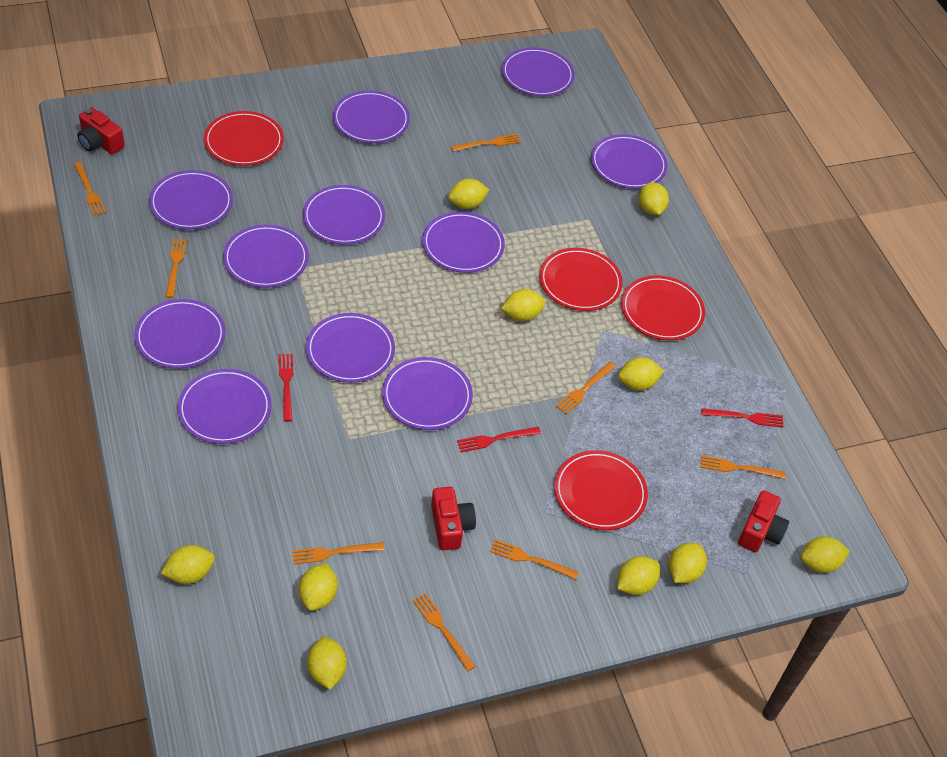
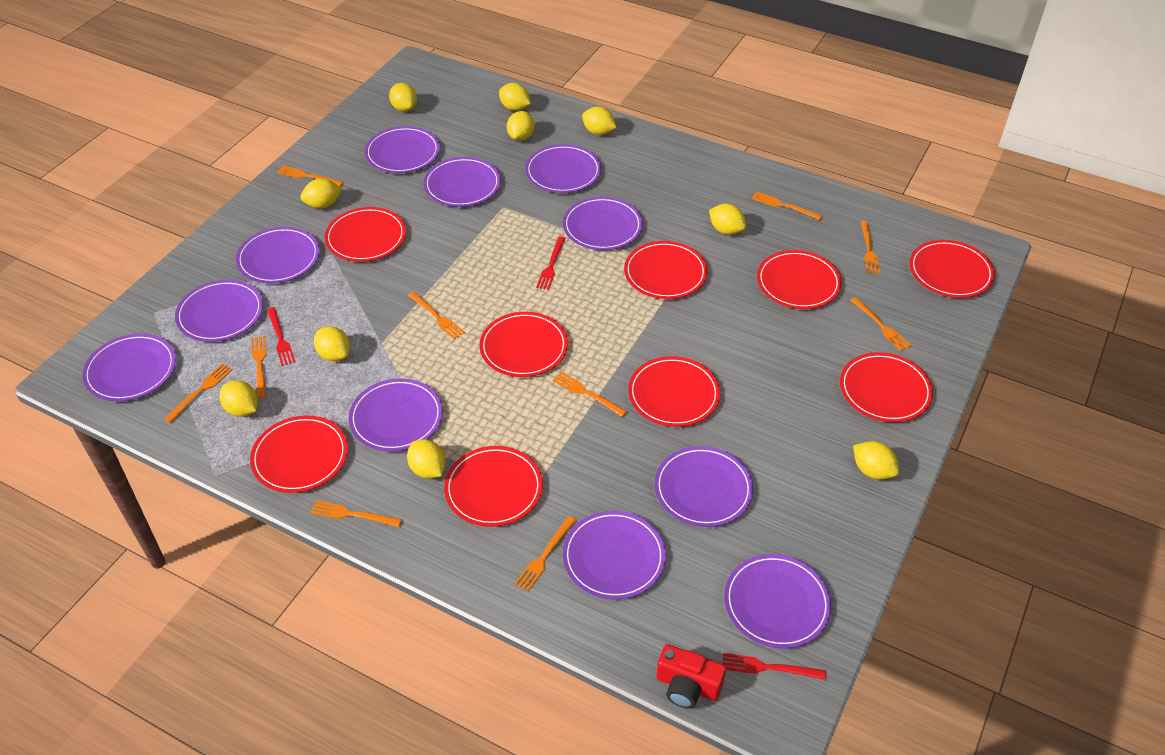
orange fork: [74,162,106,216] [165,238,187,298] [292,542,384,565] [413,593,476,671] [451,134,521,152] [490,539,579,580] [556,362,616,414] [700,455,785,479] = 8 -> [164,364,233,422] [251,336,266,398] [277,165,343,187] [310,500,402,527] [408,291,465,339] [515,516,576,592] [553,372,627,417] [752,191,822,220] [850,297,911,351] [860,221,880,274] = 10
red camera: [77,108,125,154] [431,487,476,551] [738,490,789,552] = 3 -> [656,644,726,708] = 1
red plate: [204,111,284,166] [539,248,623,311] [554,450,648,530] [621,275,705,340] = 4 -> [250,415,348,493] [325,207,406,262] [444,446,543,527] [479,312,568,377] [624,241,708,299] [628,356,720,427] [757,250,842,309] [840,352,933,422] [909,240,995,298] = 9

